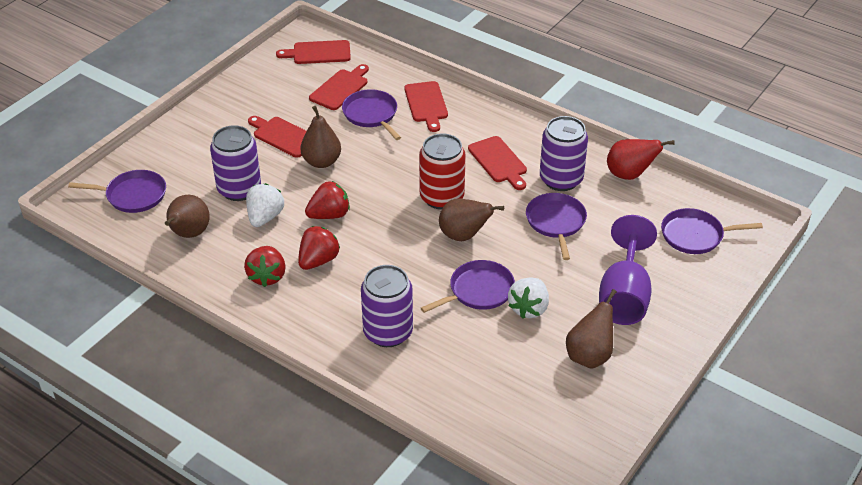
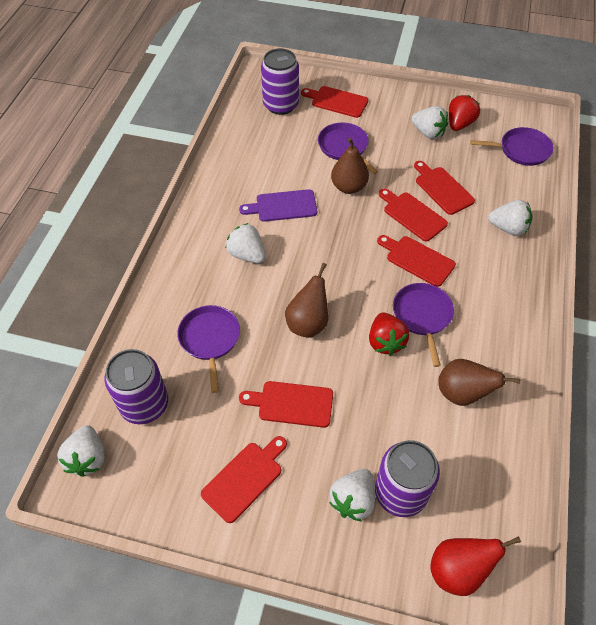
brown pear: [165,195,210,238] [300,106,341,168] [439,199,504,241] [566,289,617,369] = 4 -> [285,263,328,338] [331,138,369,194] [438,359,520,406] = 3
purple cutting board: none = 0 -> [239,189,317,222] = 1
purple goblet: [599,215,657,325] = 1 -> none = 0
purple pan: [68,170,166,213] [342,89,401,140] [421,260,515,313] [526,193,587,260] [661,208,763,254] = 5 -> [177,305,240,393] [318,123,378,174] [393,283,454,367] [470,127,554,166] = 4
red can: [419,133,466,210] = 1 -> none = 0
red cutting board: [248,116,306,158] [276,40,351,64] [309,64,369,110] [404,81,448,132] [468,136,527,190] = 5 -> [201,436,287,523] [239,381,333,428] [301,86,368,118] [377,235,456,287] [379,188,448,242] [414,161,475,215] = 6
red strawberry: [244,246,286,287] [298,226,340,270] [305,181,350,219] = 3 -> [369,312,410,356] [449,95,480,131] = 2
white strawberry: [246,183,284,227] [508,277,549,319] = 2 -> [57,425,105,477] [226,223,265,263] [329,469,375,521] [412,106,448,139] [488,200,532,236] = 5

